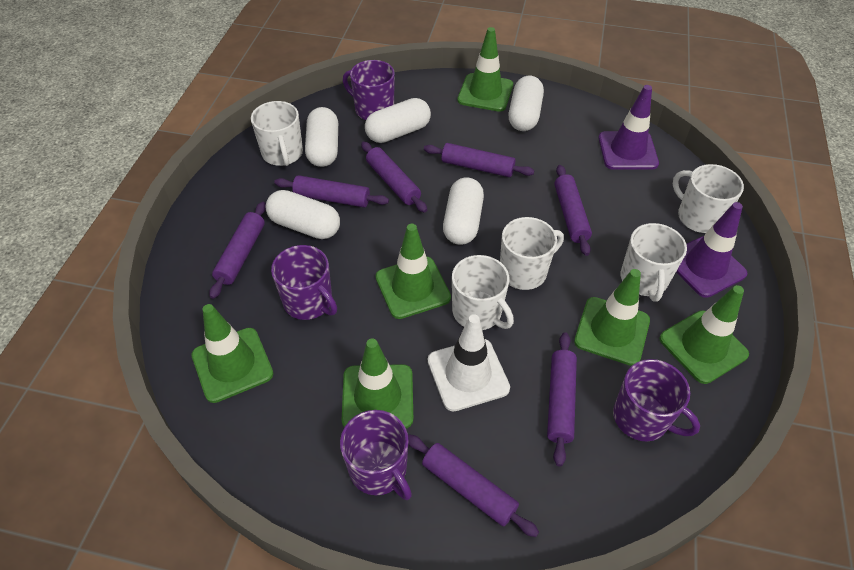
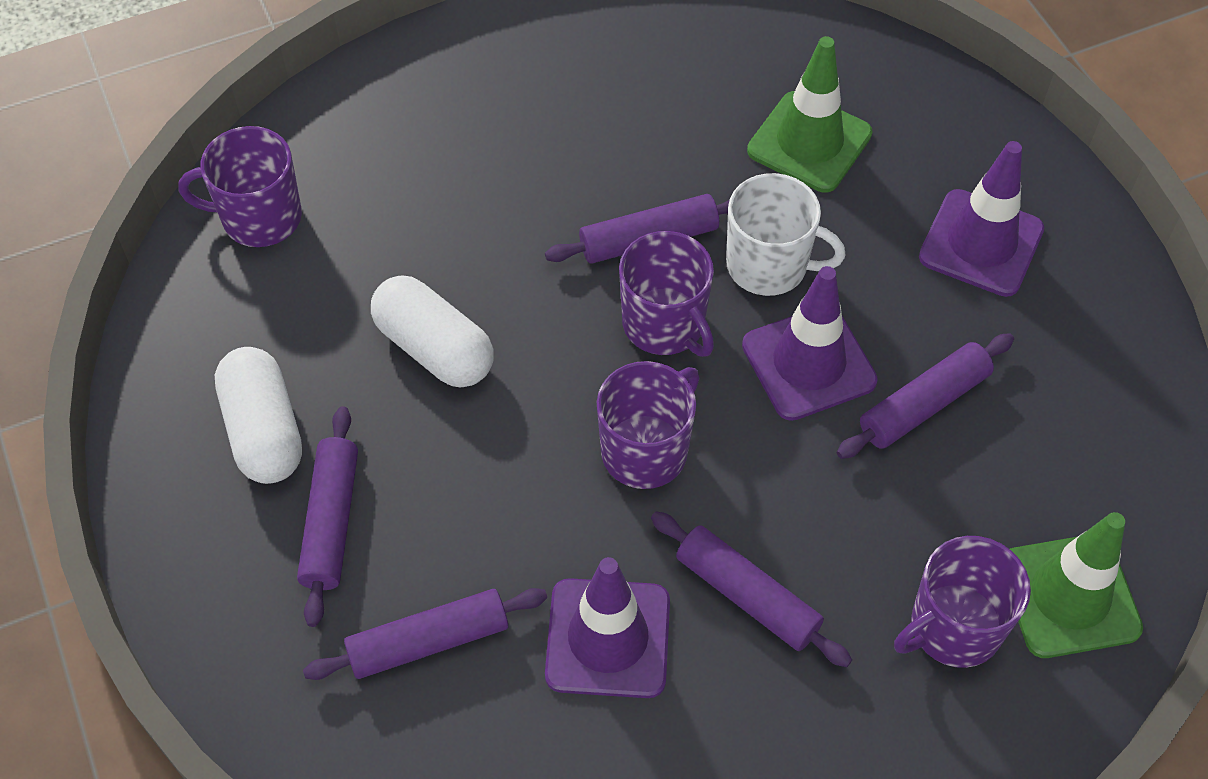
green traffic cone: [192,304,273,403] [342,338,413,428] [375,224,451,319] [457,27,513,112] [574,269,650,366] [659,285,749,384] = 6 -> [747,36,872,193] [1010,512,1143,658] = 2
purple rolling pin: [209,202,266,299] [274,175,389,207] [361,142,427,213] [408,434,539,537] [424,143,534,177] [547,332,577,467] [554,165,592,256] = 7 -> [297,406,358,627] [303,588,547,680] [545,194,729,264] [651,511,852,667] [837,333,1014,459] = 5
purple traffic cone: [598,85,659,170] [676,202,747,298] = 2 -> [545,557,670,698] [742,266,878,421] [919,141,1044,297] = 3
white capsule: [265,190,340,239] [305,107,338,167] [365,98,431,143] [443,178,484,245] [509,76,544,131] = 5 -> [215,347,302,484] [371,276,494,388] = 2
white mug: [251,101,303,166] [452,255,514,330] [500,217,564,290] [620,223,687,302] [673,164,744,233] = 5 -> [726,173,845,296] = 1
white traffic cone: [428,314,510,411] = 1 -> none = 0

